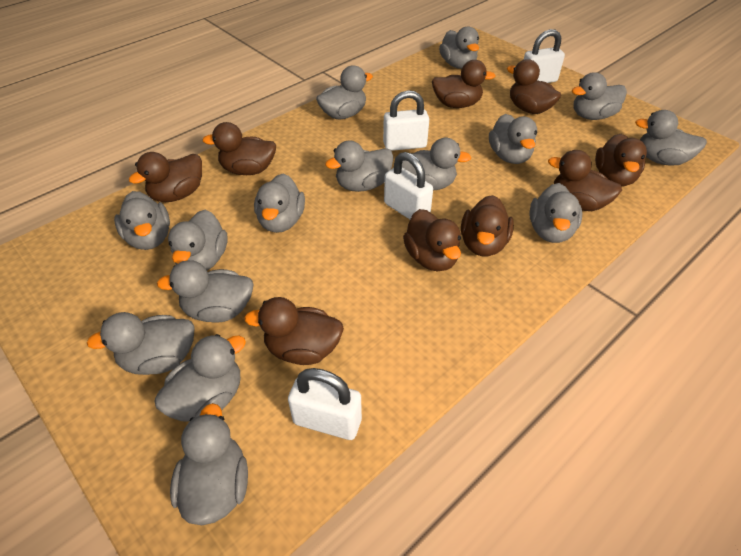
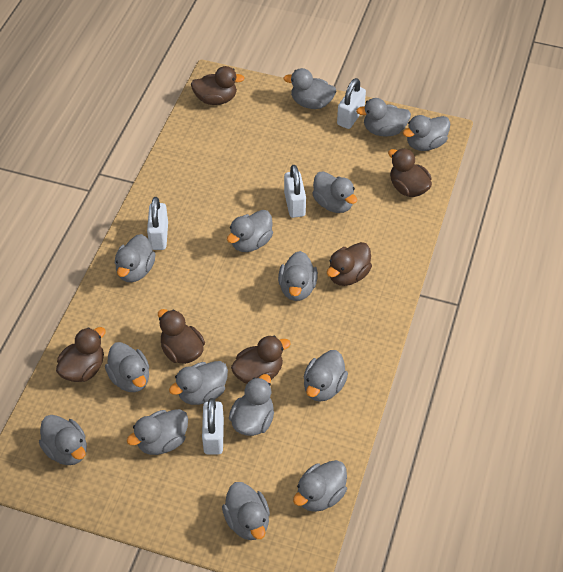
brown duck: [129,152,202,202] [202,122,276,175] [244,297,344,365] [403,209,461,271] [432,60,496,108] [461,195,514,257] [507,59,561,114] [548,150,622,211] [595,134,647,186] = 9 -> [56,327,106,382] [158,309,205,364] [191,66,245,105] [231,336,291,384] [327,242,372,286] [388,148,432,197] = 6

